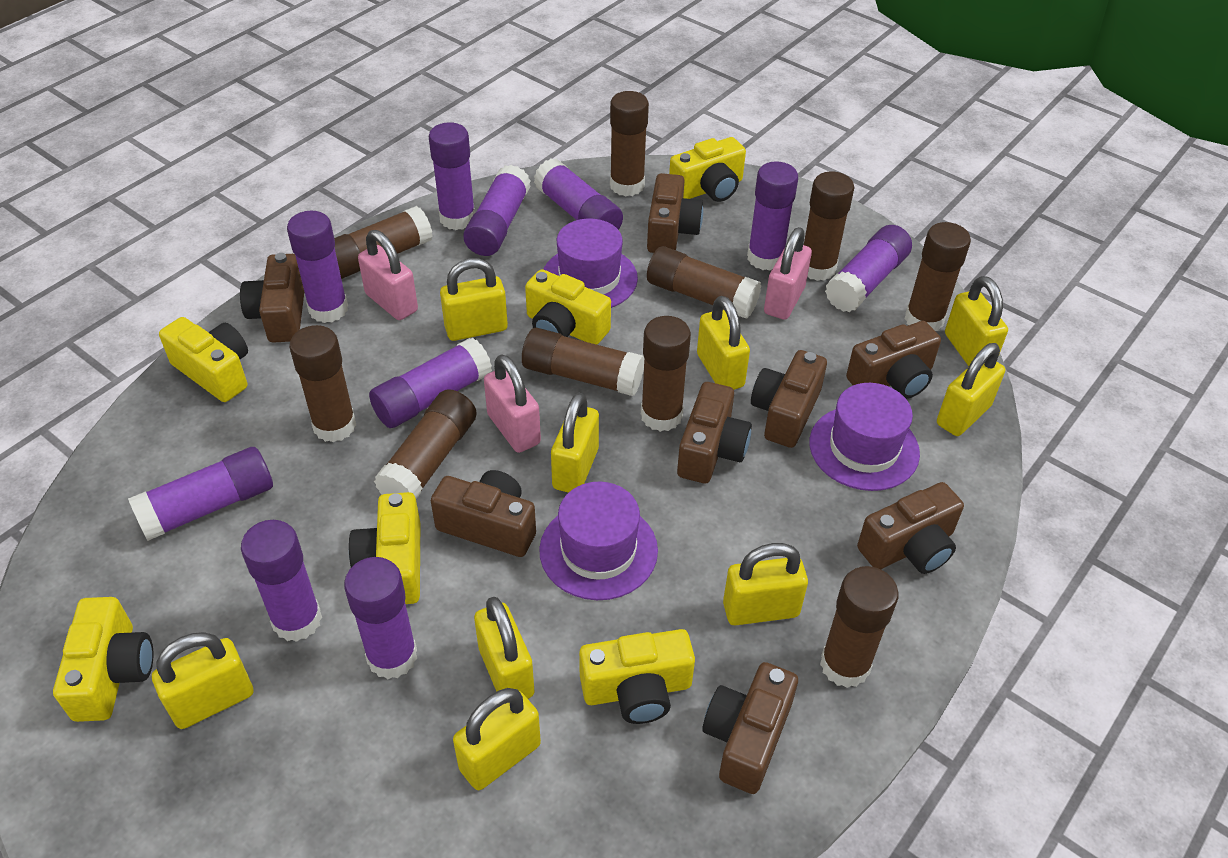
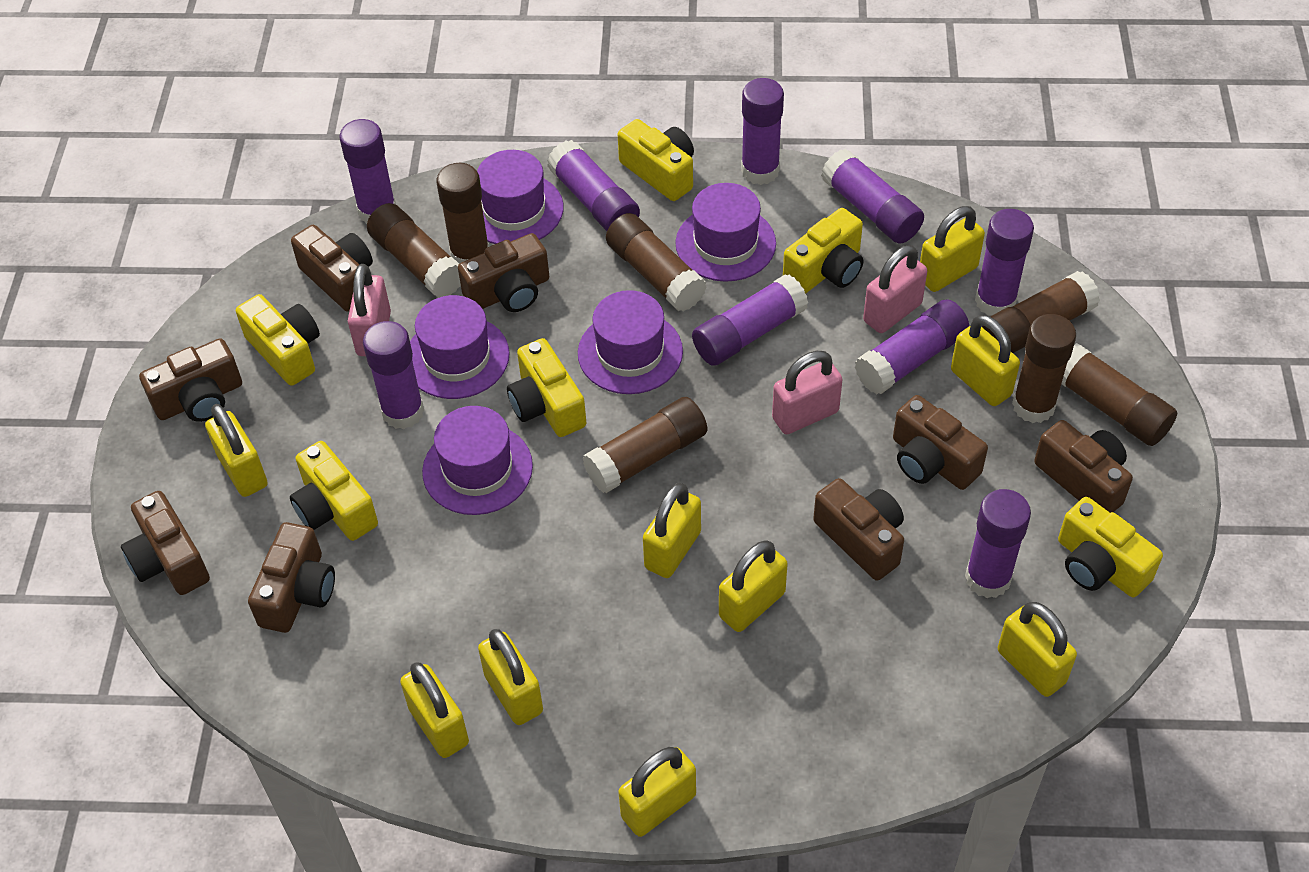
brown glue stick: [289,325,356,442] [334,206,433,279] [374,389,477,499] [522,328,644,396] [610,91,649,196] [641,316,691,432] [647,246,761,319] [804,171,854,281] [820,566,899,688] [905,222,971,331] = 10 -> [367,203,461,298] [436,163,489,264] [583,397,707,493] [606,213,707,311] [982,271,1100,353] [1012,314,1076,423] [1062,343,1177,446] = 7
purple glue stick: [128,447,273,541] [241,520,322,642] [287,211,348,323] [344,557,417,679] [369,338,492,428] [429,122,475,230] [463,165,531,256] [534,158,623,230] [747,161,798,270] [825,225,912,312] = 10 -> [339,119,396,224] [363,321,424,429] [547,140,640,231] [692,274,808,366] [741,78,784,185] [821,149,924,244] [855,299,969,394] [965,489,1031,598] [975,209,1034,316] = 9
purple hat: [539,482,658,600] [543,219,638,308] [809,383,920,491] = 3 -> [410,295,510,399] [422,406,533,515] [477,150,564,244] [578,290,683,394] [675,183,776,282] = 5

